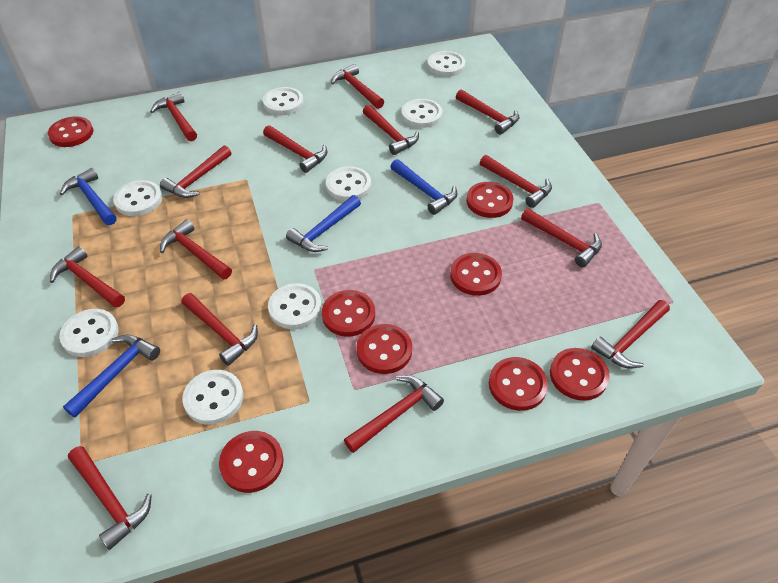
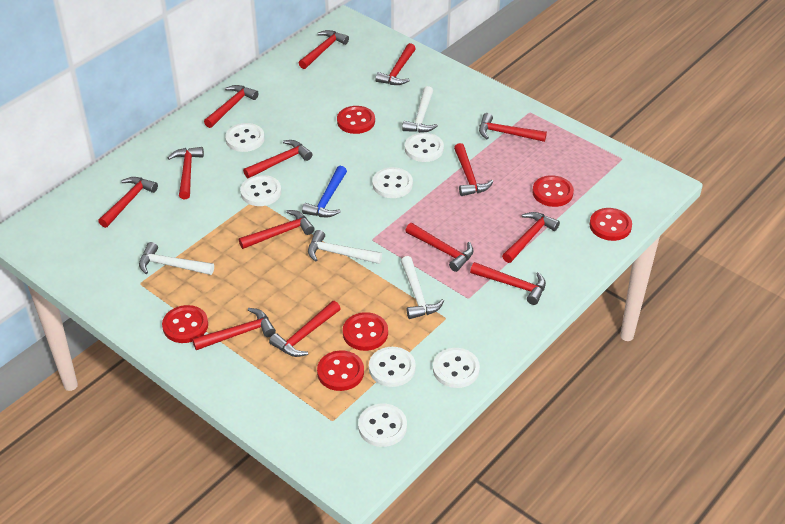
blue hammer: [60,168,117,225] [63,334,160,418] [286,195,361,252] [391,159,457,215] = 4 -> [302,166,347,217] = 1
red button: [48,116,93,147] [219,431,284,493] [322,290,375,337] [356,324,412,374] [450,253,502,296] [466,182,514,218] [489,357,548,411] [550,348,610,401] = 8 -> [162,305,208,343] [317,351,364,391] [337,106,375,134] [343,312,388,351] [532,175,574,207] [590,208,632,241] = 6
white button: [59,309,119,357] [113,180,162,216] [182,370,243,425] [263,87,304,115] [268,283,322,329] [326,166,371,201] [401,99,442,128] [427,51,465,77] = 8 -> [225,123,264,152] [240,175,281,206] [358,403,407,447] [369,347,416,387] [373,167,413,198] [405,133,444,162] [433,348,480,388] = 7
white hammer: none = 0 -> [139,242,214,275] [308,230,382,264] [401,256,444,319] [402,86,438,133] = 4

